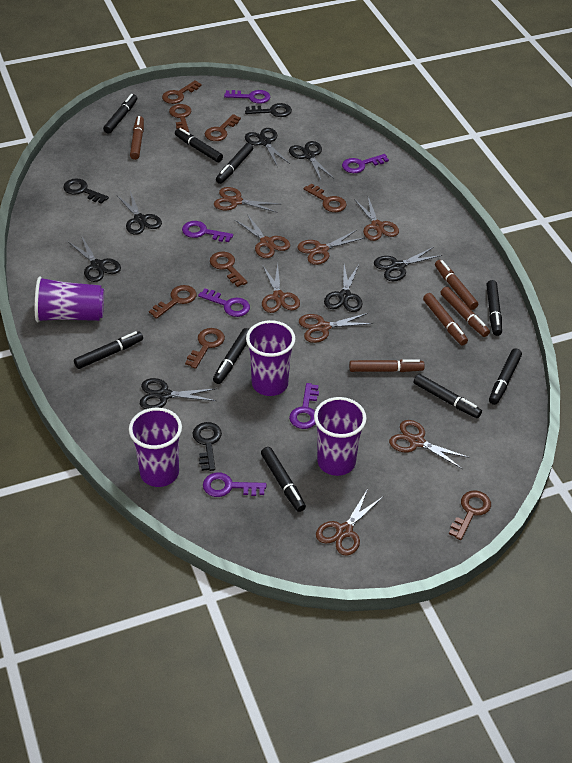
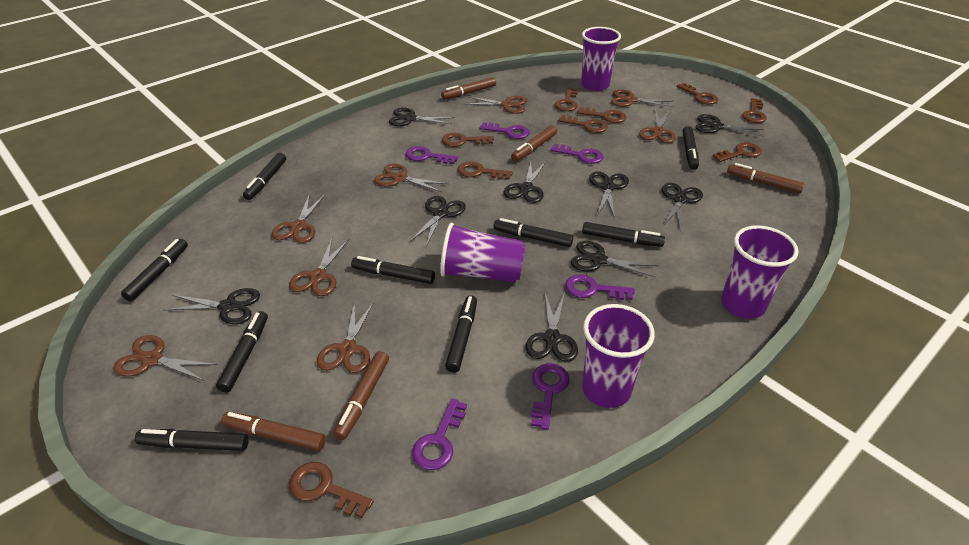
black key: [63,178,109,204] [193,422,222,471] [245,103,292,117] = 3 -> none = 0
black scissors: [68,237,121,282] [117,191,162,235] [140,378,217,409] [245,128,290,166] [289,141,334,180] [324,265,362,312] [374,247,442,281] = 7 -> [163,288,260,324] [389,107,455,126] [410,196,466,247] [503,162,546,203] [526,293,578,362] [571,241,658,278] [589,171,629,218] [662,183,703,231] [695,114,764,136] = 9
brown key: [149,285,197,319] [162,80,202,104] [169,104,191,133] [185,328,225,369] [205,114,241,141] [210,252,248,287] [304,184,347,212] [449,491,491,540] = 8 -> [289,462,374,518] [442,133,494,147] [458,161,513,180] [555,87,578,111] [558,115,608,133] [577,107,626,123] [677,83,718,105] [713,142,762,162] [742,98,767,123] = 9

